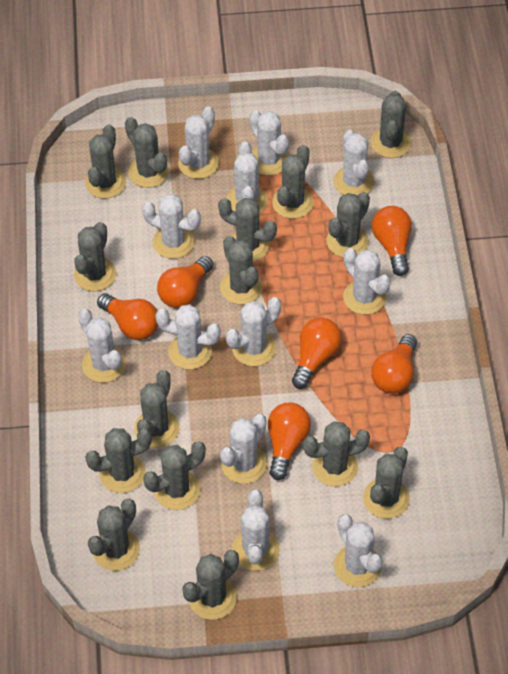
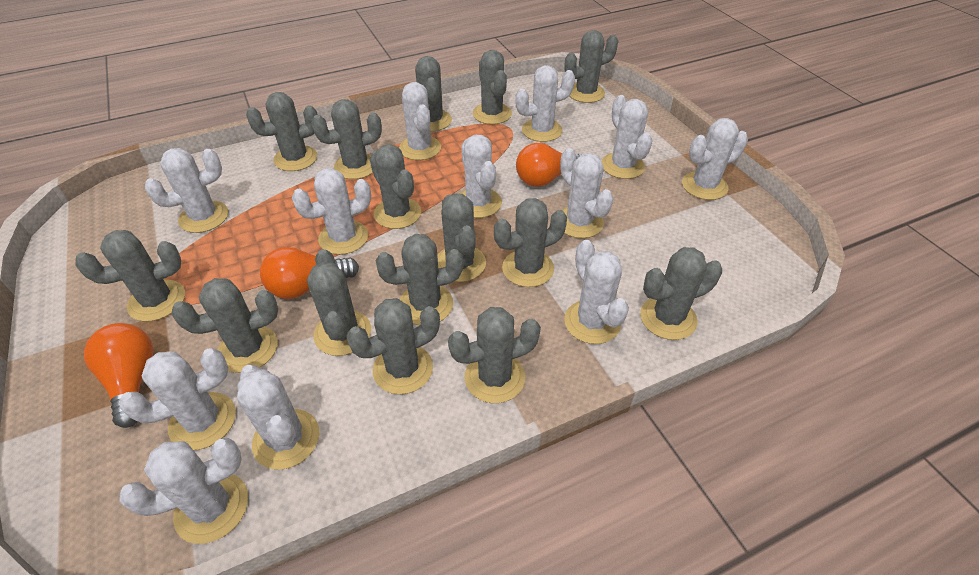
orange light bulb: [97,293,158,340] [157,256,214,308] [268,402,311,480] [292,317,342,389] [371,334,417,394] [372,206,412,276] = 6 -> [84,323,153,428] [260,247,359,299] [516,143,582,187] = 3

